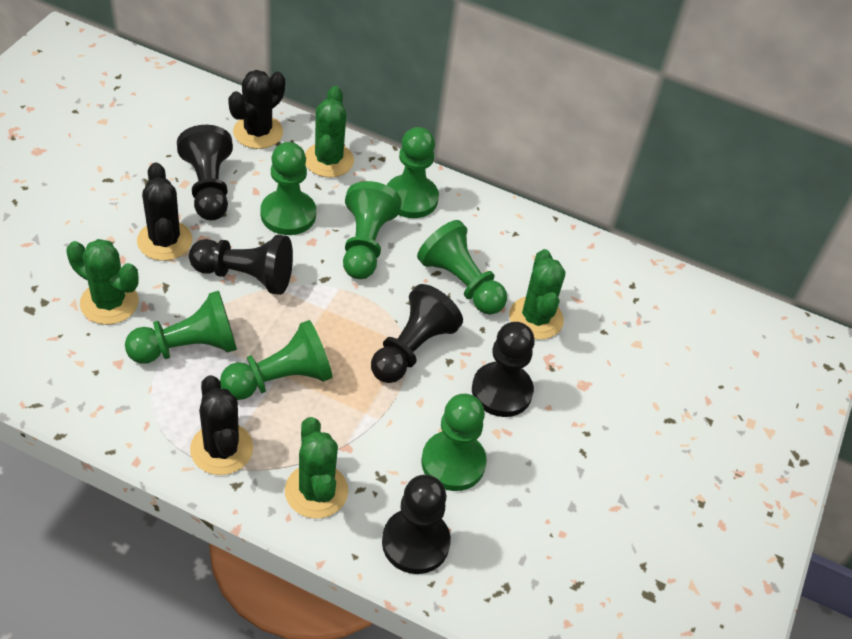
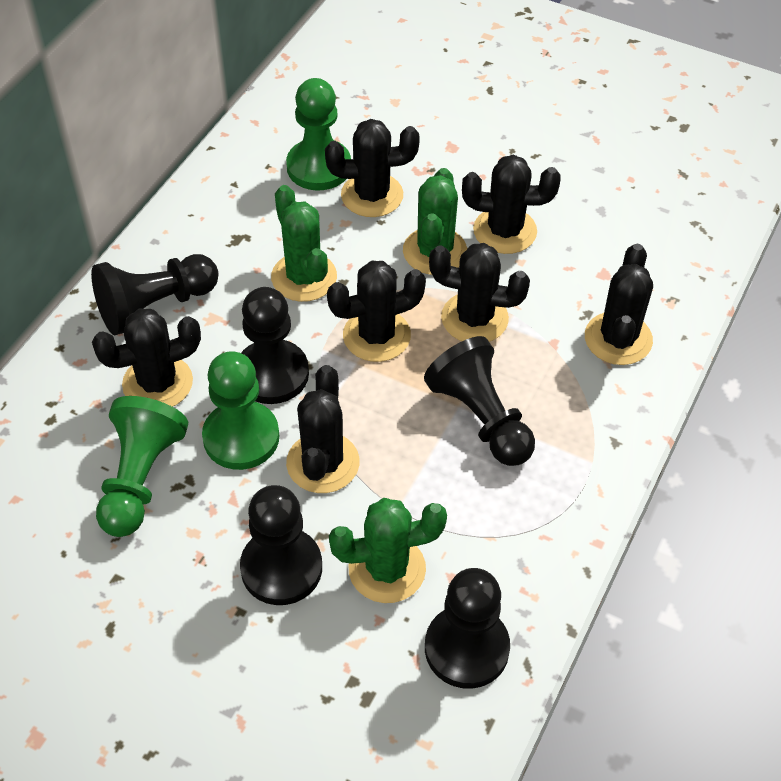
black cactus: [137,162,192,261] [190,375,253,475] [228,70,285,149] = 3 -> [92,309,201,407] [286,365,360,493] [325,119,420,217] [327,261,426,362] [429,243,530,342] [462,155,561,254] [585,244,653,365] = 7
green cactus: [66,239,139,325] [285,417,348,519] [305,86,354,177] [509,249,565,339] = 4 -> [271,185,337,302] [329,498,447,603] [403,168,467,275] = 3
green pawn: [125,291,237,364] [220,320,332,400] [260,142,316,235] [343,181,402,279] [387,127,439,218] [417,220,507,315] [421,394,487,491] = 7 -> [96,396,188,537] [202,351,279,470] [286,78,351,190] = 3

